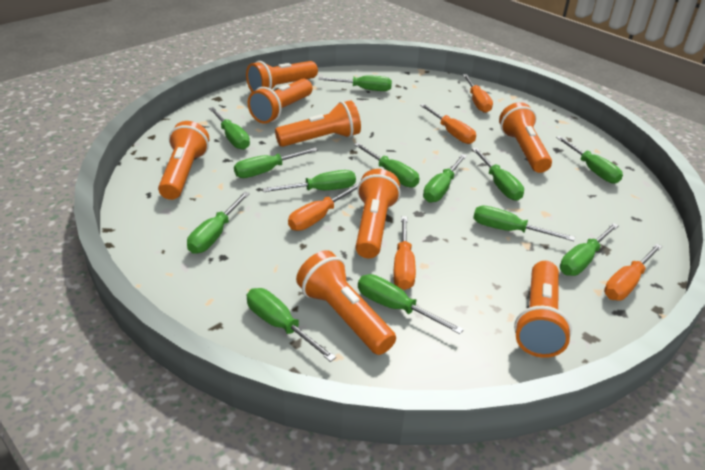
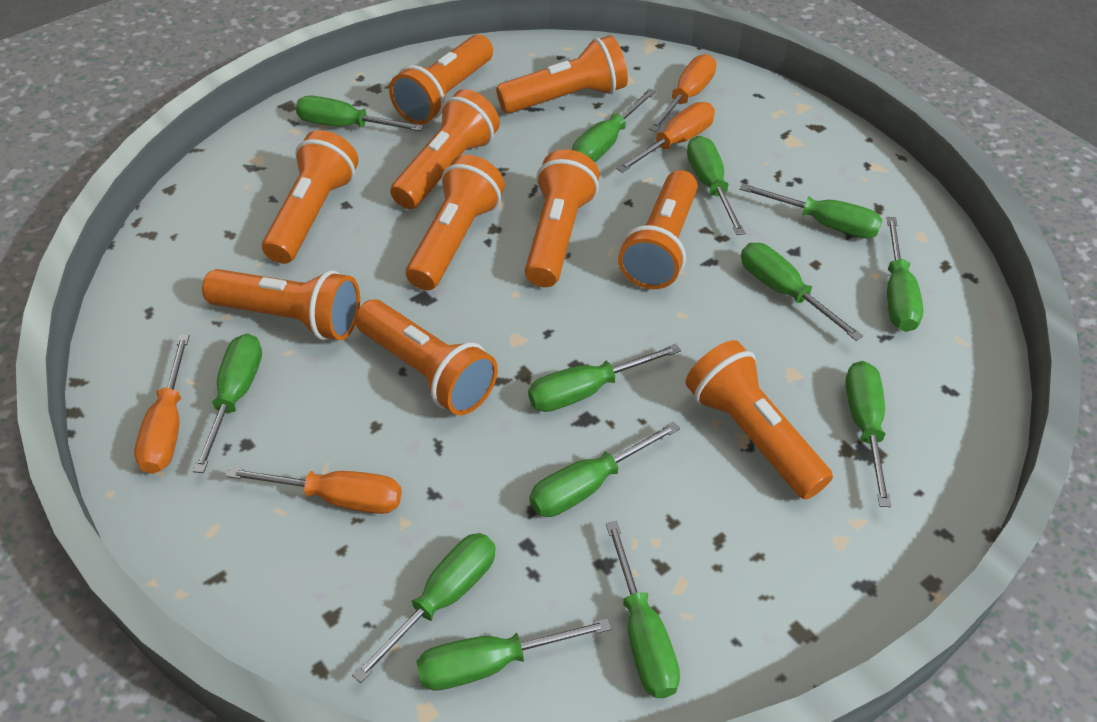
orange flashlight: [158,121,209,200] [246,61,318,92] [248,79,313,124] [275,100,361,147] [296,250,396,355] [355,169,401,258] [499,102,552,173] [514,261,572,358] = 8 -> [202,269,360,340] [262,130,359,264] [355,299,498,416] [389,35,493,125] [390,89,500,209] [406,155,505,290] [496,35,628,114] [525,149,600,287] [618,170,698,289] [685,340,833,500] = 10
orange screwdriver: [288,183,359,231] [393,216,416,290] [420,104,476,144] [463,74,493,113] [604,243,662,301] = 5 -> [134,335,190,474] [226,467,402,514] [616,102,715,173] [649,54,716,132] = 4

